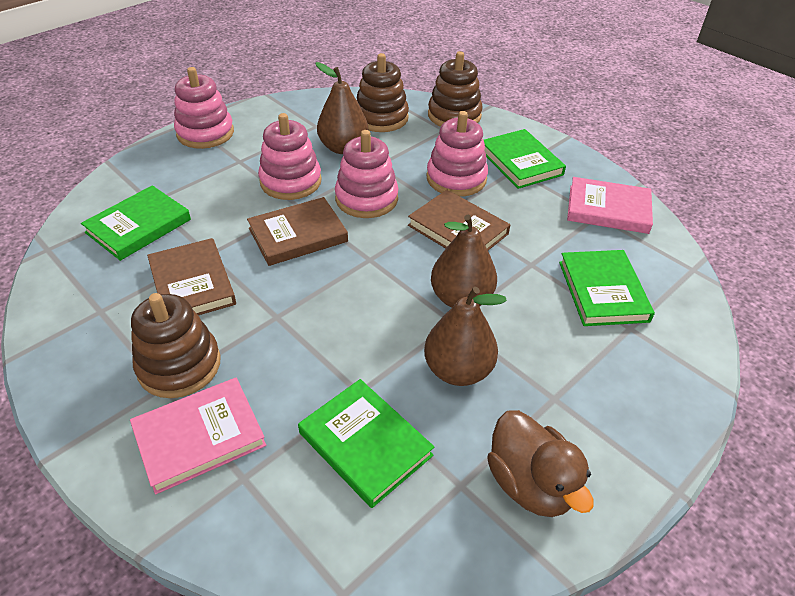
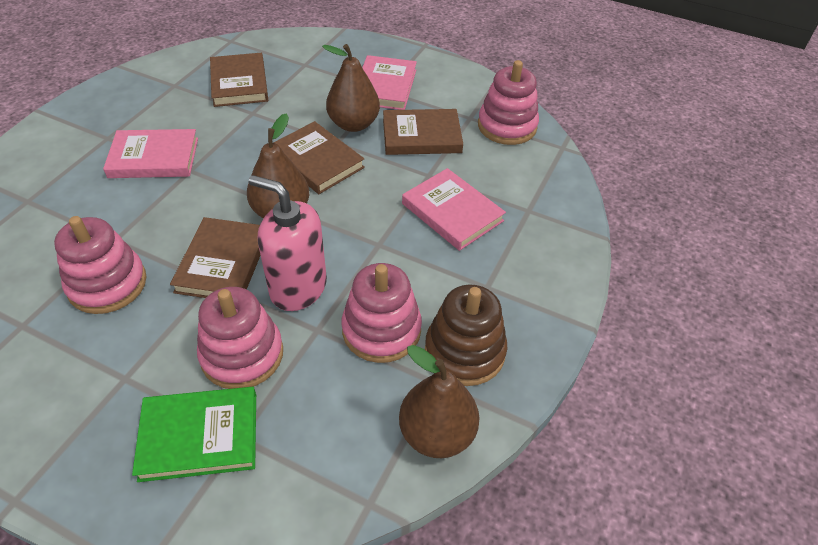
brown book: [147,238,236,315] [247,197,348,266] [408,190,510,250] = 3 -> [170,217,261,298] [210,53,268,107] [274,121,365,194] [383,109,463,155] = 4
brown duck: [487,410,594,517] = 1 -> none = 0
brown stacking toy: [131,293,221,398] [357,53,409,132] [428,51,483,127] = 3 -> [425,285,507,386] = 1
green book: [81,185,191,261] [298,379,434,508] [484,129,566,189] [559,250,655,326] = 4 -> [132,387,256,482] = 1
pink book: [130,377,266,495] [567,177,653,234] = 2 -> [103,129,198,178] [362,55,417,110] [402,168,506,251] = 3
pink soap dispenser: none = 0 -> [249,175,327,311] = 1

